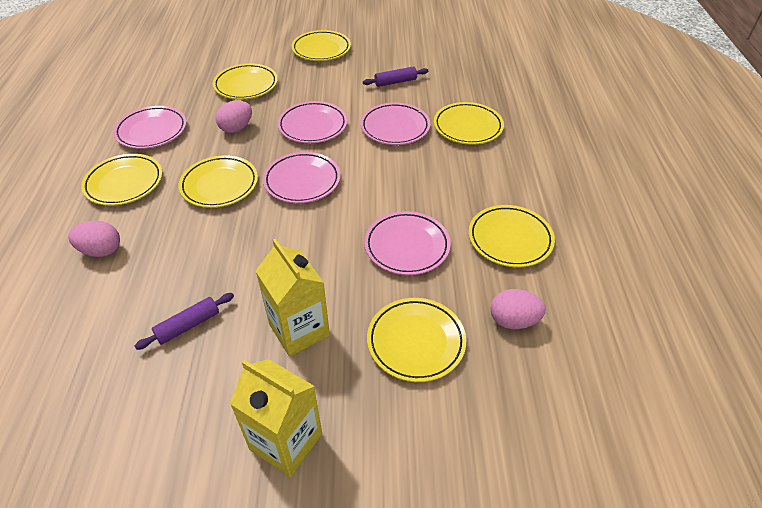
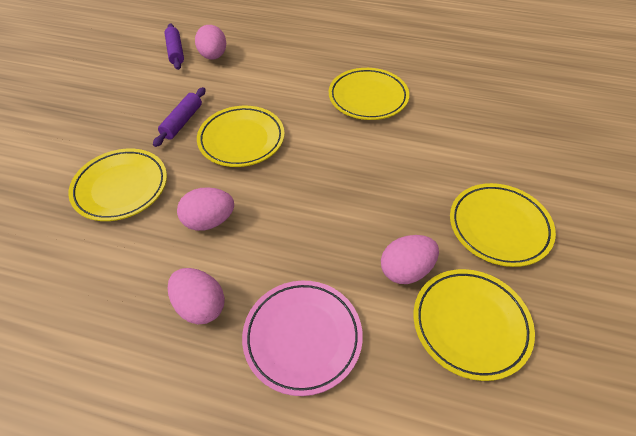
pink egg: [68,221,120,257] [216,101,252,133] [490,289,546,329] = 3 -> [168,268,225,324] [177,187,234,231] [195,25,226,60] [381,235,439,284] = 4
pink plate: [113,106,187,149] [263,152,340,203] [277,101,347,143] [360,103,430,145] [364,211,451,275] = 5 -> [242,281,363,396] = 1
yellow carton: [230,359,322,477] [256,239,330,357] = 2 -> none = 0
yellow plate: [81,154,162,206] [178,155,258,208] [213,63,278,99] [291,30,351,61] [367,298,466,382] [434,102,504,145] [468,205,555,267] = 7 -> [68,149,167,221] [197,106,285,167] [329,68,409,120] [414,269,535,381] [450,183,556,267] = 5

